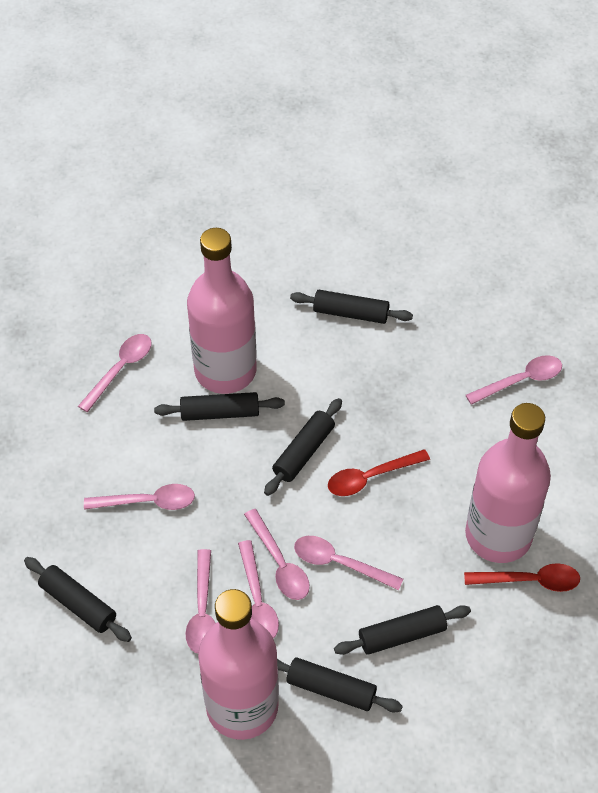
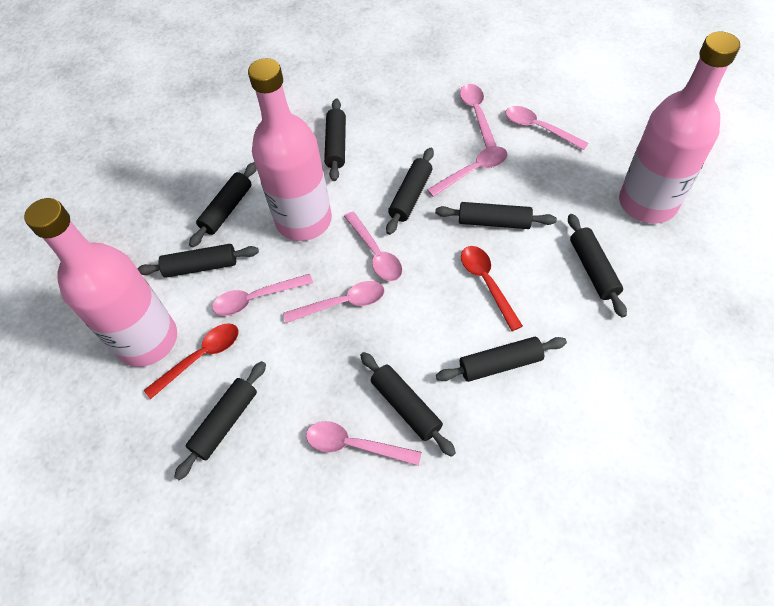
black rolling pin: [24,557,132,642] [154,392,285,421] [264,398,342,496] [277,657,403,713] [290,290,413,324] [334,605,471,655] = 6 -> [137,244,259,278] [174,361,266,480] [189,162,257,247] [324,99,346,181] [360,352,456,457] [386,148,434,235] [435,202,557,229] [436,337,567,382] [568,214,627,318] = 9

